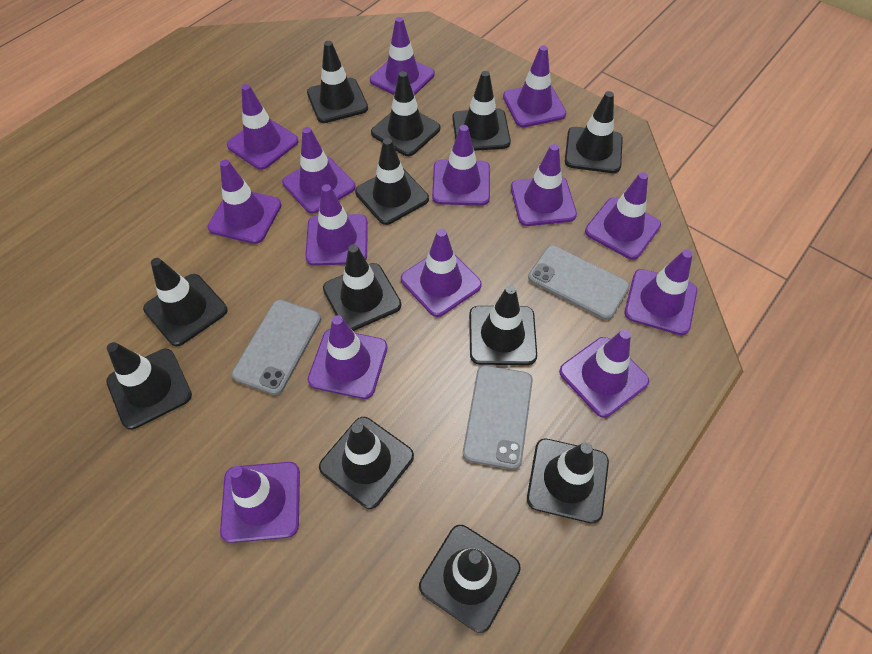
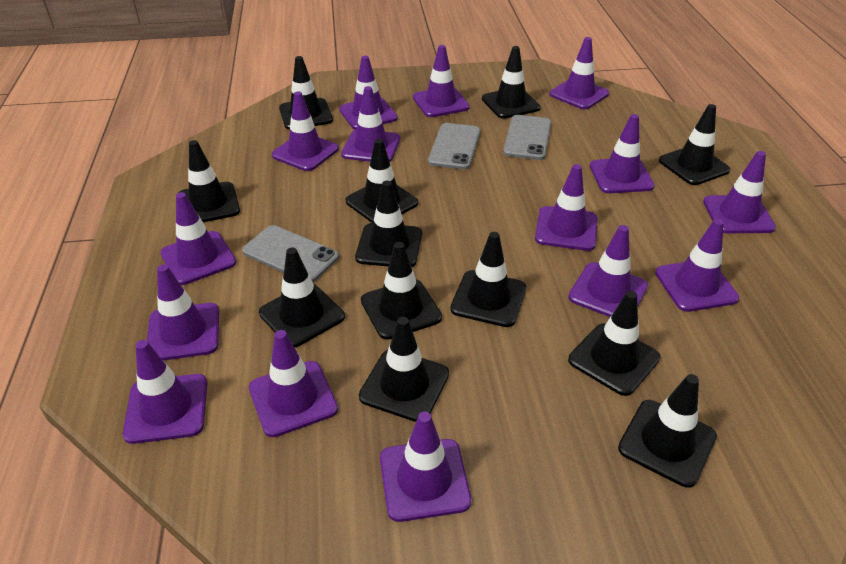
purple traffic cone: [207,159,282,244] [220,462,300,543] [227,84,299,170] [282,127,356,214] [305,184,368,266] [308,315,388,399] [370,17,435,96] [401,229,482,317] [432,125,490,206] [503,45,566,127] [511,144,577,226] [559,329,649,418] [585,172,661,260] [625,250,697,335] = 14 -> [123,340,207,444] [147,264,219,361] [160,192,236,285] [249,330,338,437] [272,91,339,171] [339,56,398,130] [341,86,400,162] [380,412,471,522] [413,45,470,117] [535,164,598,251] [549,37,609,109] [568,225,648,317] [590,114,655,193] [655,219,739,312] [703,151,776,233] = 15

